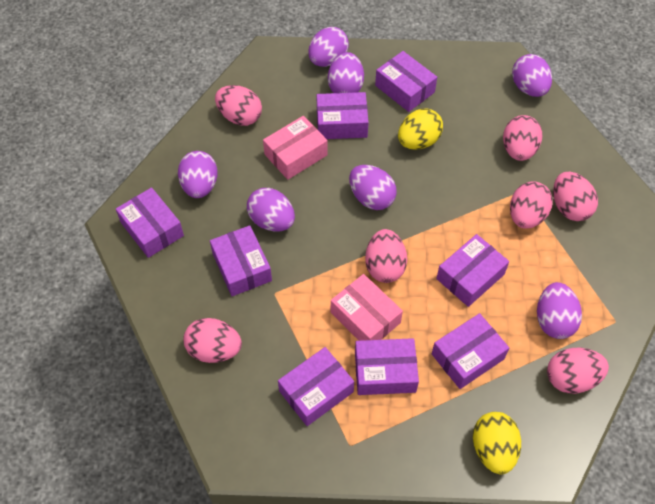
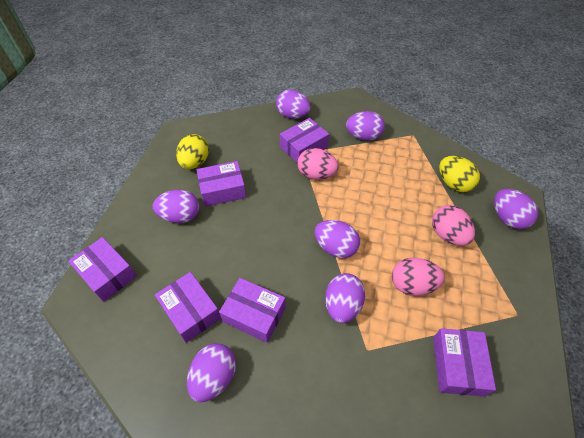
pink box: [263,116,328,180] [331,274,403,341] = 2 -> none = 0
pink egg: [183,318,242,363] [215,85,262,126] [365,229,407,283] [503,115,542,161] [510,181,553,229] [547,348,609,394] [553,172,598,221] = 7 -> [297,148,339,180] [392,258,445,296] [432,205,475,246] = 3
purple box: [116,187,184,258] [210,225,272,296] [278,347,354,426] [317,92,369,139] [355,338,419,395] [375,51,437,112] [432,313,509,389] [436,234,509,307] = 8 -> [68,237,137,302] [155,272,221,343] [197,161,246,207] [219,278,286,343] [280,118,329,162] [433,328,496,397] = 6

